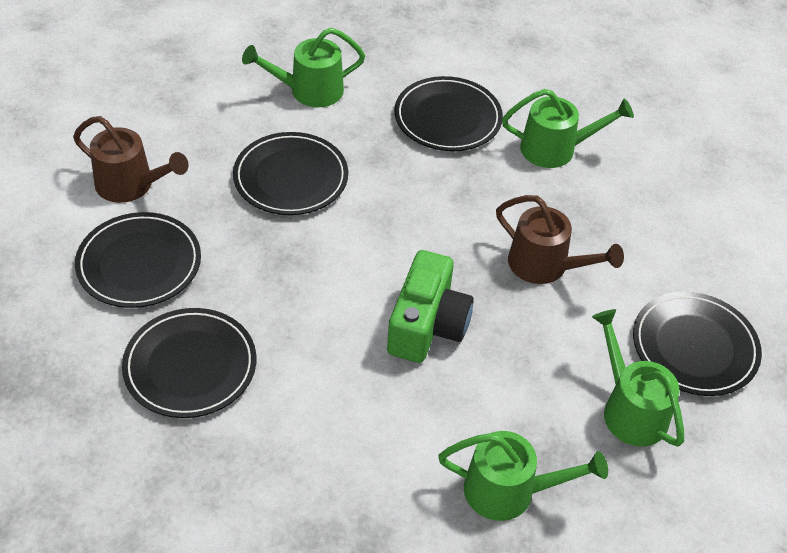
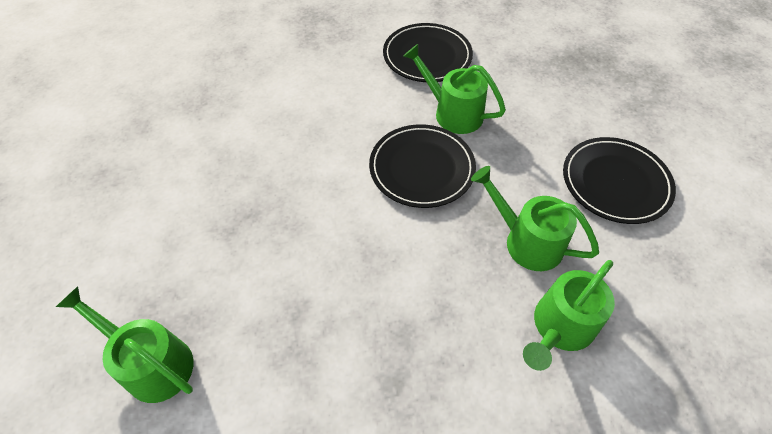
black plate: [75,212,201,308] [122,308,256,418] [233,132,348,215] [395,76,503,151] [633,292,762,396] = 5 -> [369,124,476,208] [383,23,473,82] [563,137,676,224] = 3
brown watering can: [73,116,188,203] [496,195,624,284] = 2 -> none = 0
green camera: [387,250,474,363] = 1 -> none = 0

